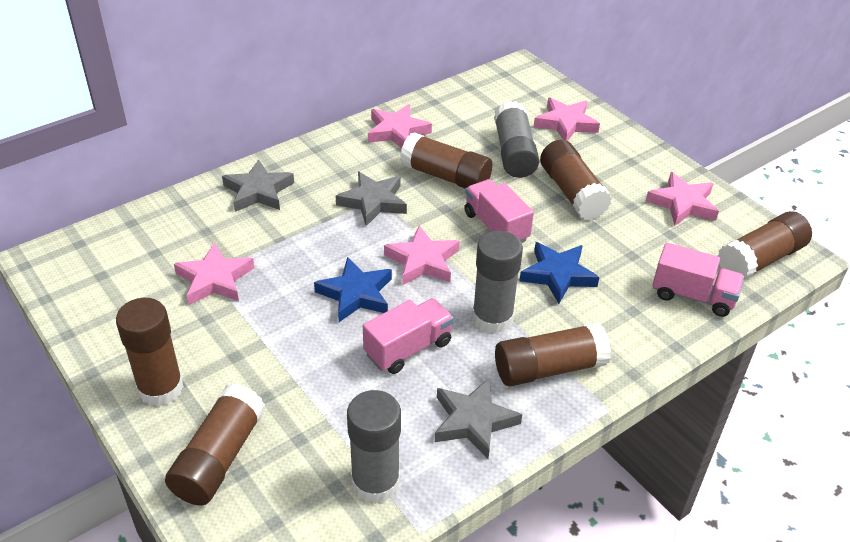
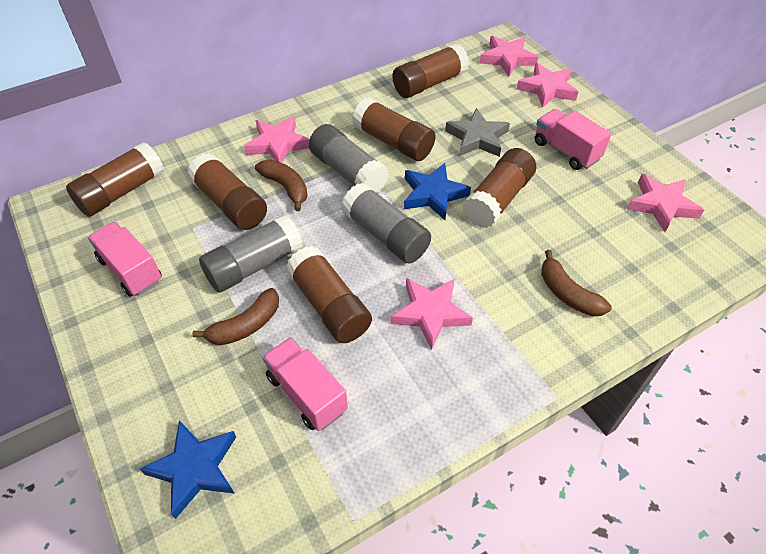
brown banana: none = 0 -> [192,288,279,345] [255,160,308,211] [541,250,612,316] = 3
grey star: [222,159,294,212] [336,172,407,226] [435,378,522,459] = 3 -> [445,108,510,157] = 1

